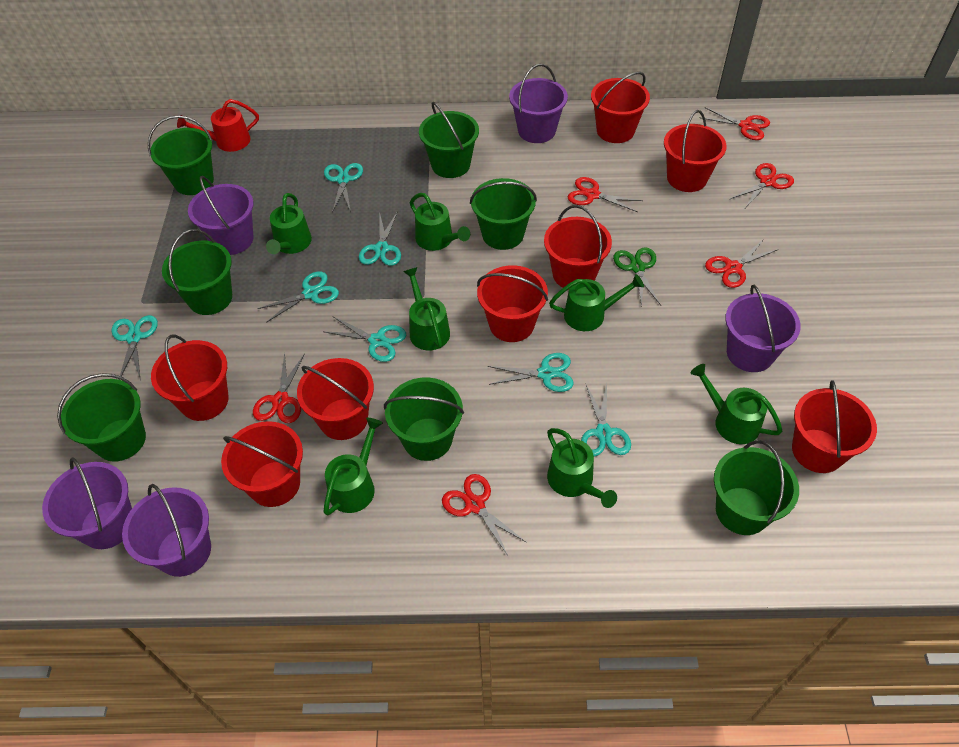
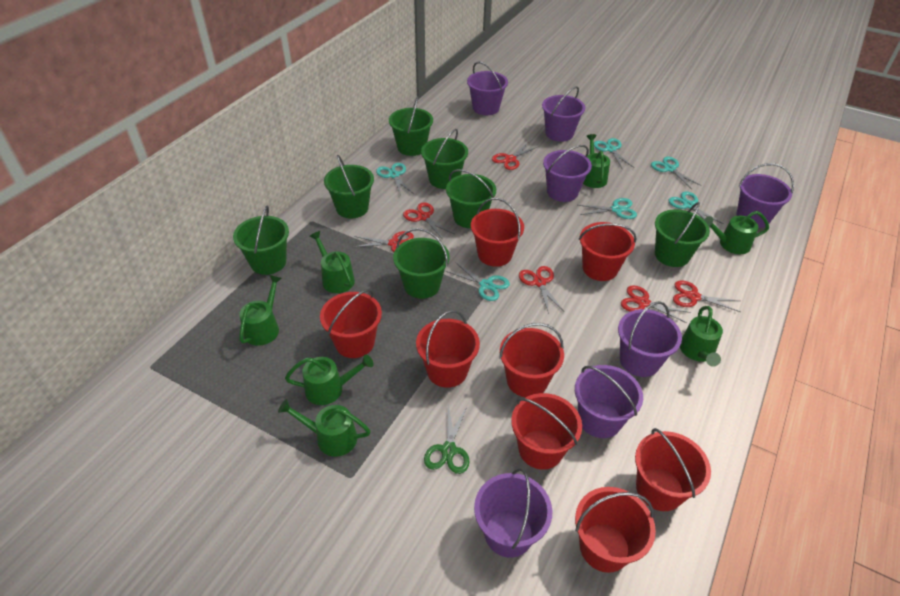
purple bucket: [42,457,132,549] [122,484,211,577] [188,176,254,255] [509,64,568,143] [725,285,801,372] = 5 -> [467,62,508,115] [474,468,552,558] [542,86,585,142] [543,145,592,202] [575,365,643,438] [618,301,682,377] [736,163,794,228] = 7
red watering can: [177,99,259,152] = 1 -> none = 0
turquoise scissors: [111,315,158,380] [257,271,339,323] [324,163,363,213] [325,316,406,362] [359,211,401,266] [488,353,574,392] [581,383,631,457] = 7 -> [376,163,414,196] [446,262,510,301] [578,198,637,219] [594,138,634,168] [651,157,702,189] [669,191,724,224] = 6

